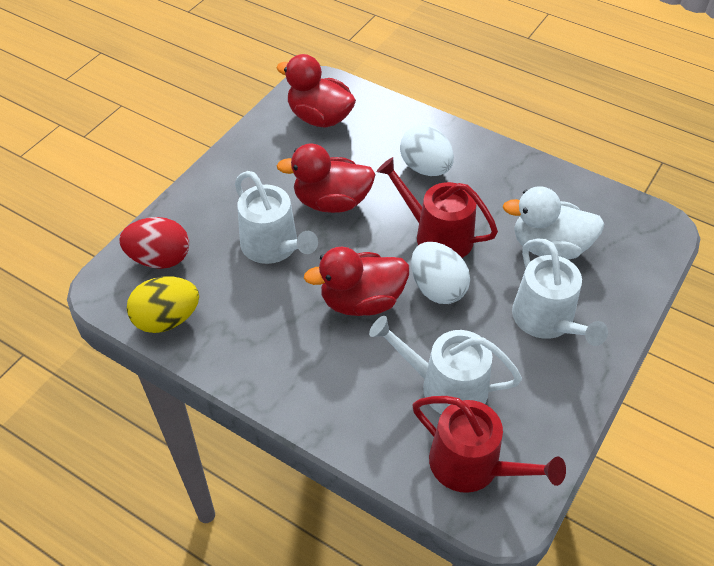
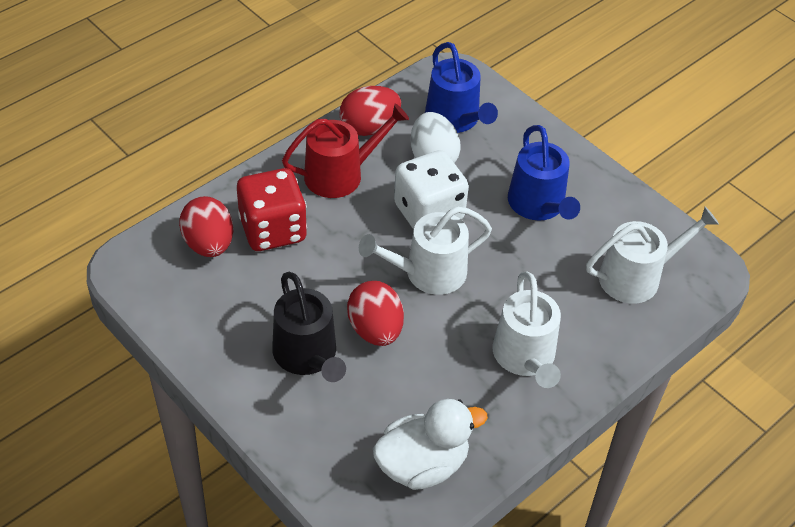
black watering can: none = 0 -> [272,272,346,382] = 1
blue watering can: none = 0 -> [425,42,498,133] [508,125,580,221] = 2
red dice: none = 0 -> [237,168,307,251] = 1
red duck: [276,54,356,128] [277,143,376,213] [304,247,409,316] = 3 -> none = 0
red egg: [119,217,189,269] = 1 -> [179,196,233,257] [340,86,401,136] [347,281,404,346] = 3
red watering can: [377,157,498,258] [412,396,566,493] = 2 -> [282,104,409,198] = 1
white dice: none = 0 -> [394,150,469,230] = 1
white egg: [400,125,454,176] [411,242,470,304] = 2 -> [410,112,461,163] = 1
yellow egg: [127,276,199,333] = 1 -> none = 0

